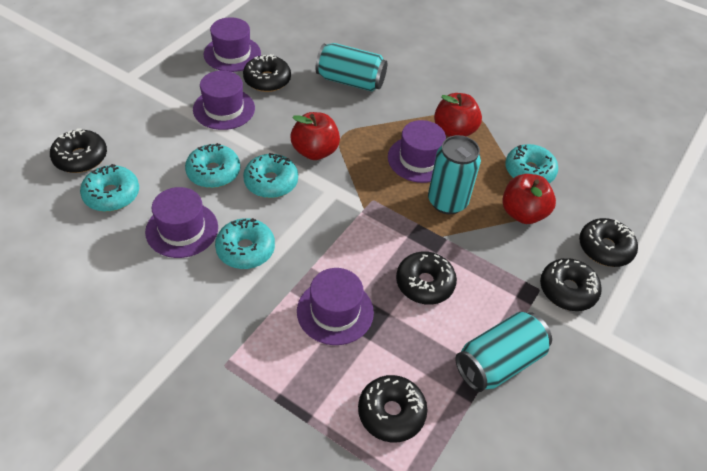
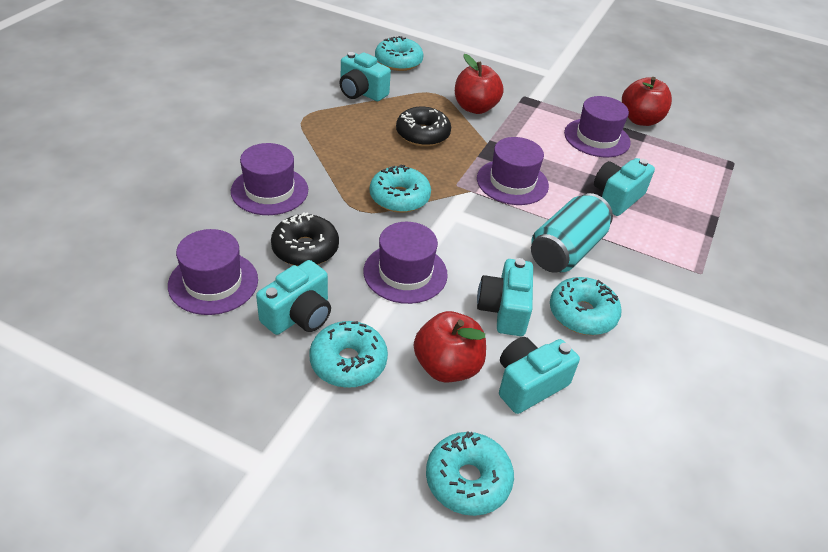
black donut: [50,128,107,173] [243,54,291,92] [358,375,427,443] [396,251,457,305] [540,258,602,311] [579,218,638,267] = 6 -> [271,212,339,266] [396,107,451,147] = 2
turquoise camera: none = 0 -> [256,260,331,335] [340,52,391,101] [477,258,533,336] [499,337,580,414] [594,158,655,216] = 5
turquoise can: [316,43,387,91] [428,135,481,214] [455,312,552,392] = 3 -> [531,193,613,273] = 1

